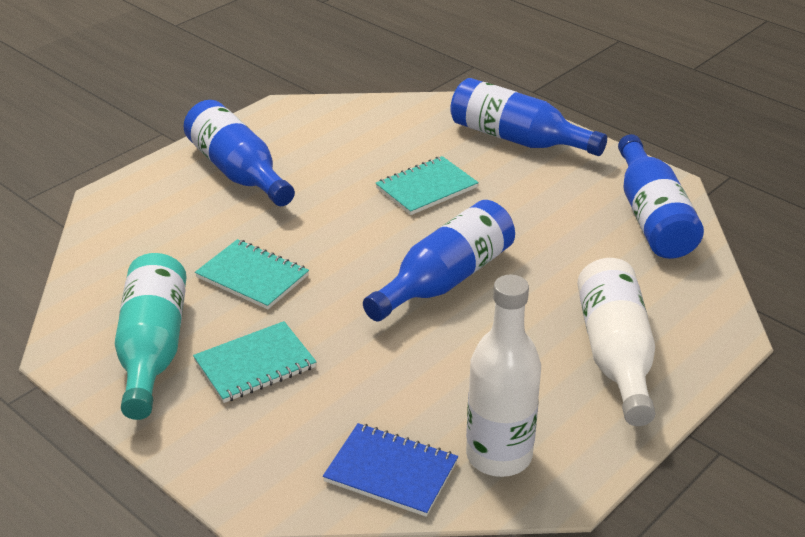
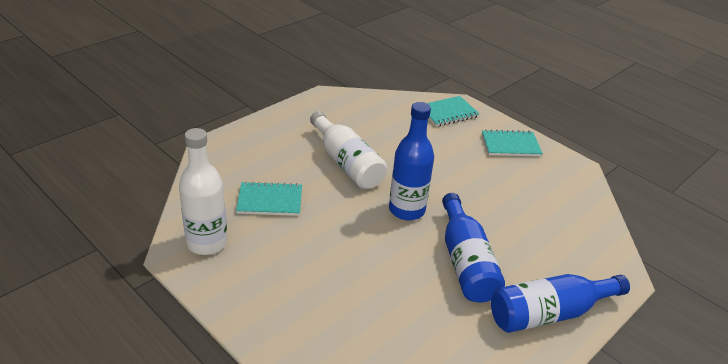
blue bottle: [183,100,295,206] [363,200,515,321] [450,78,607,156] [618,134,704,259] = 4 -> [389,102,434,221] [442,193,505,303] [491,274,630,333] = 3
blue notebook: [323,423,458,517] = 1 -> none = 0
turquoise bottle: [115,253,187,420] = 1 -> none = 0

